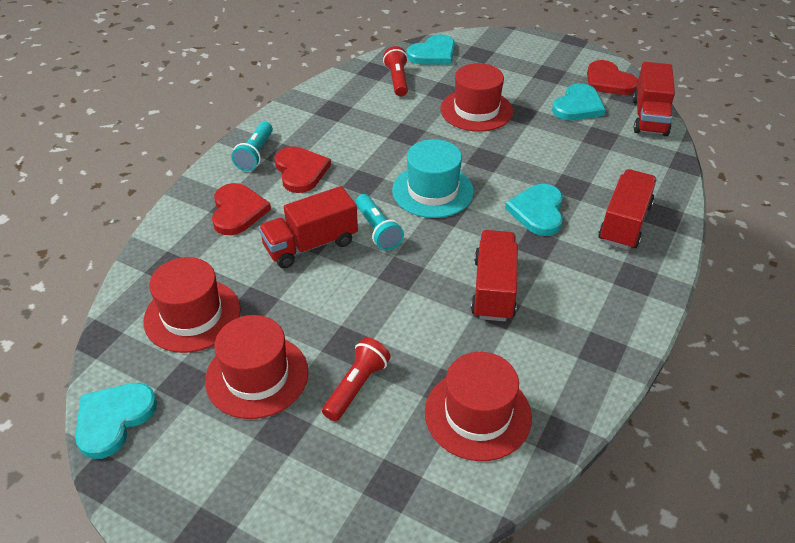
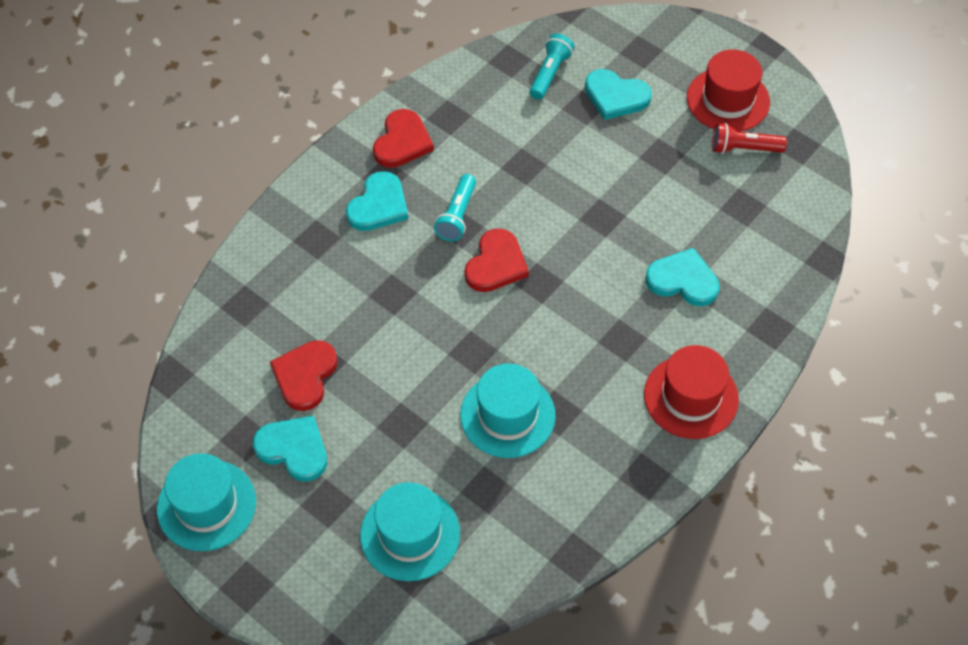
red flashlight: [322,338,391,421] [383,46,408,97] = 2 -> [712,123,787,154] = 1
red hat: [143,257,241,353] [205,315,308,419] [425,352,532,461] [441,63,513,132] = 4 -> [644,345,739,439] [687,49,770,132] = 2
red truck: [259,186,358,268] [471,230,518,321] [598,169,657,250] [633,62,675,136] = 4 -> none = 0
turquoise hat: [392,139,474,218] = 1 -> [157,453,256,551] [360,482,460,581] [460,363,556,458] = 3

